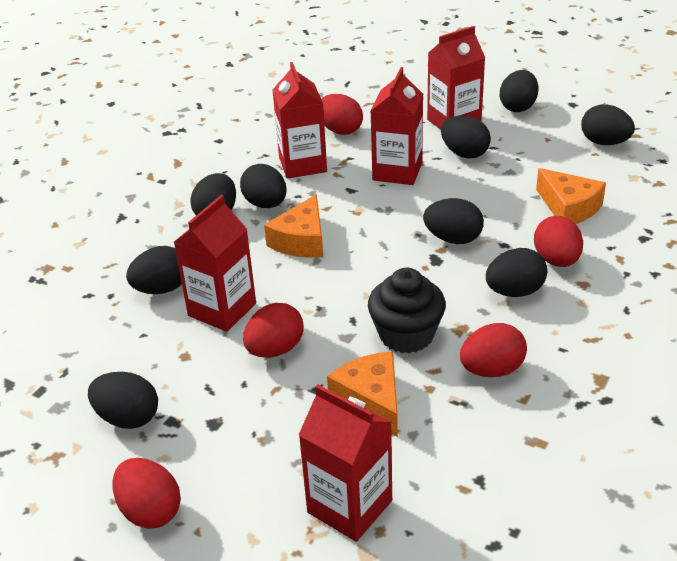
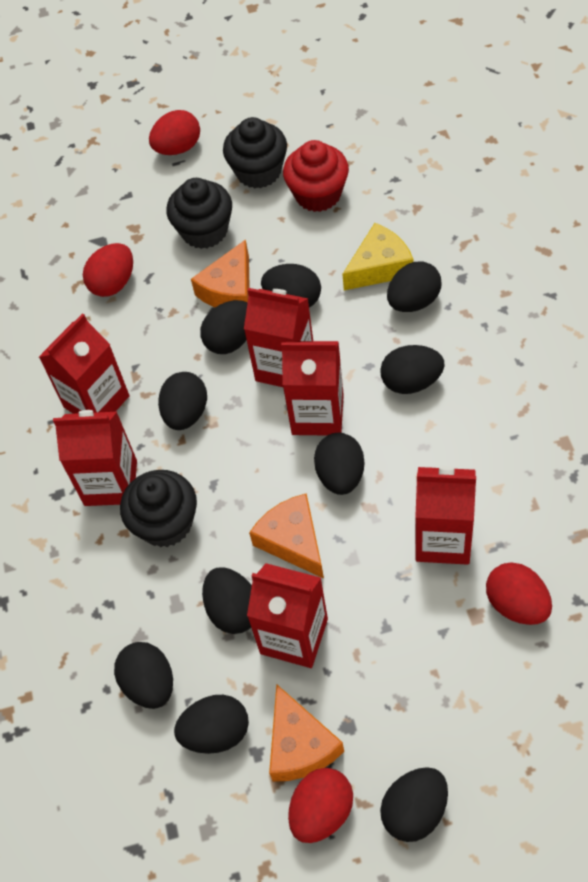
black cupcake: [368,268,446,353] = 1 -> [120,470,197,547] [166,178,232,249] [223,117,287,189] = 3
black egg: [88,372,158,429] [126,246,182,294] [190,173,236,215] [240,164,286,208] [423,198,484,244] [441,116,491,159] [486,248,547,297] [500,70,539,112] [581,105,635,145] = 9 -> [114,642,173,709] [158,372,207,430] [174,695,249,754] [200,300,248,354] [202,567,252,634] [261,264,321,308] [314,433,364,495] [380,345,444,394] [380,767,448,842] [387,261,442,312] = 10
red carton: [174,195,256,332] [272,62,327,179] [299,385,392,542] [371,67,423,185] [427,26,485,130] = 5 -> [39,313,129,414] [53,410,137,506] [244,288,313,387] [247,563,328,668] [281,341,344,436] [415,466,476,565] = 6
red cupcake: none = 0 -> [283,140,349,212] = 1
red egg: [112,458,181,529] [243,303,304,358] [321,94,363,135] [460,323,527,377] [534,216,583,267] = 5 -> [83,243,133,297] [149,110,200,155] [288,768,353,843] [486,562,552,625] = 4
yellow cheese: none = 0 -> [342,223,414,290] = 1

